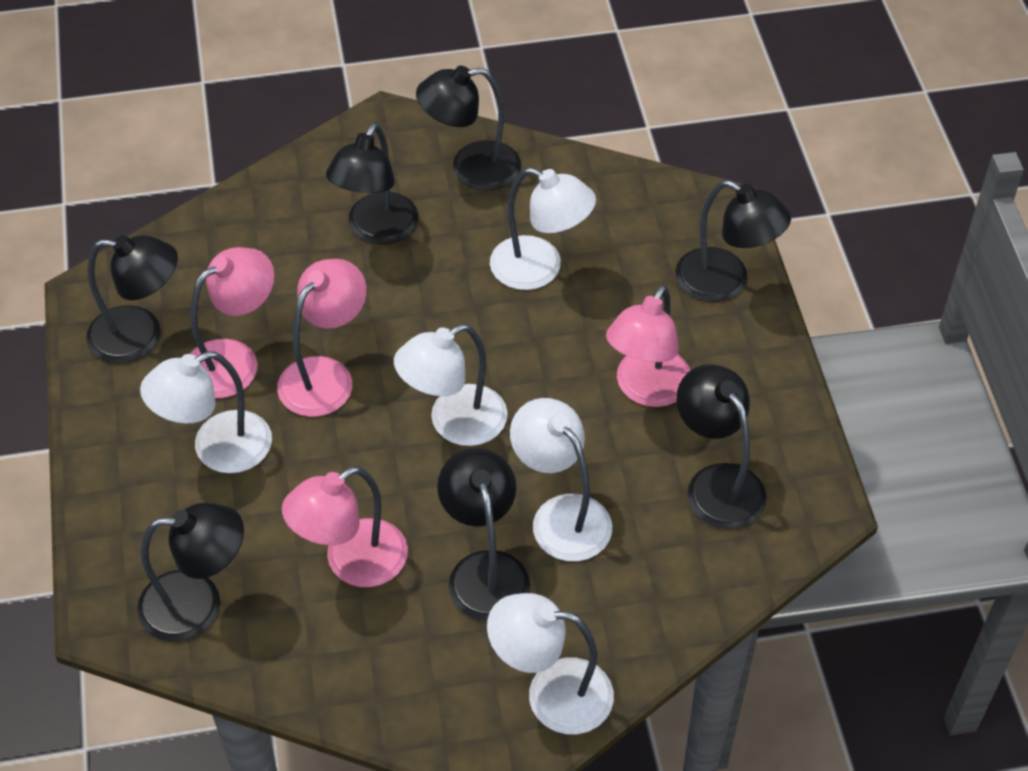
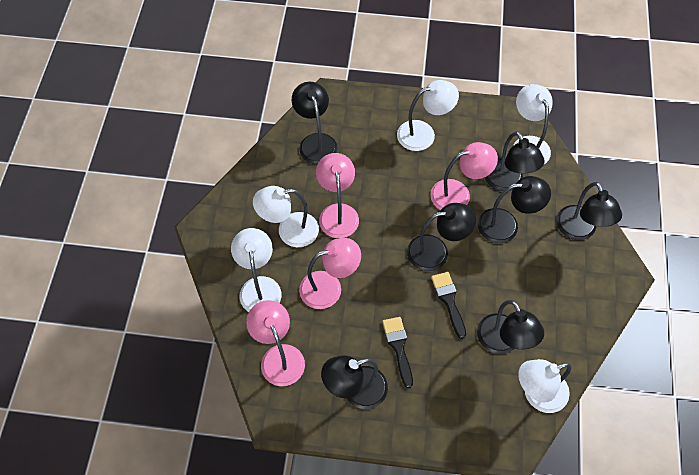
black brush: none = 0 -> [382,317,413,388] [431,272,466,339] = 2

